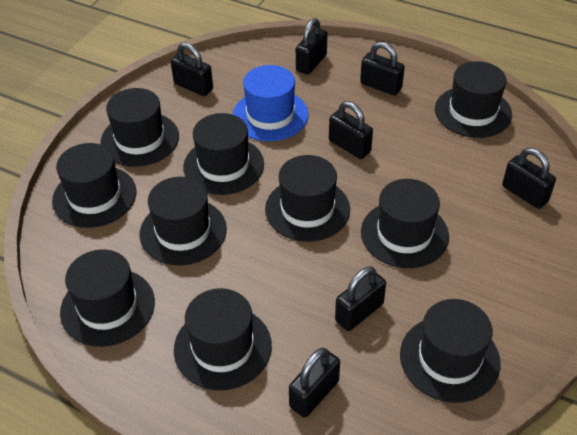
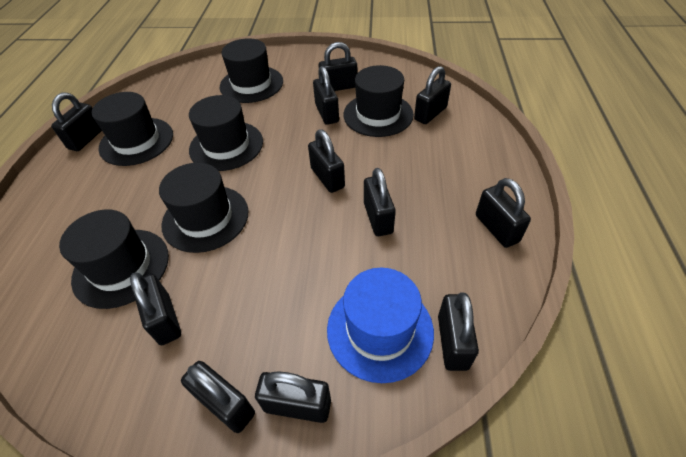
black hat: [52,143,137,228] [60,249,155,347] [100,88,179,167] [140,177,227,266] [174,288,272,391] [183,113,264,195] [265,155,350,242] [361,179,449,268] [400,299,501,403] [435,61,512,138] = 10 -> [59,209,169,309] [92,92,173,166] [159,163,249,253] [189,95,263,171] [220,38,283,103] [343,65,414,137] = 6
black padlock: [171,42,213,96] [289,348,340,418] [296,18,327,75] [329,101,373,159] [335,266,386,331] [360,42,405,96] [502,148,556,209] = 7 -> [51,93,102,151] [130,272,181,345] [181,361,255,433] [255,371,331,423] [308,129,345,193] [313,66,339,125] [318,42,357,91] [364,168,396,236] [414,66,451,124] [438,293,479,371] [476,178,531,248] = 11

